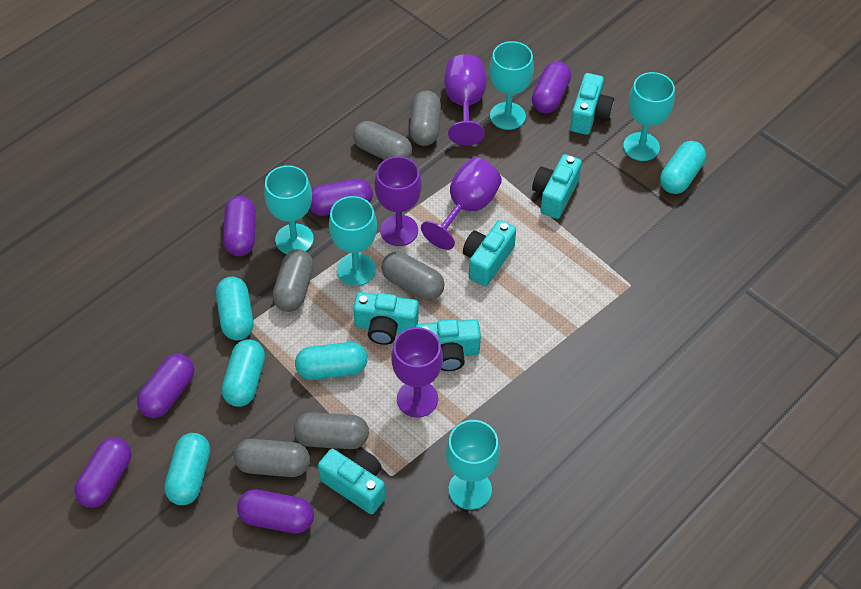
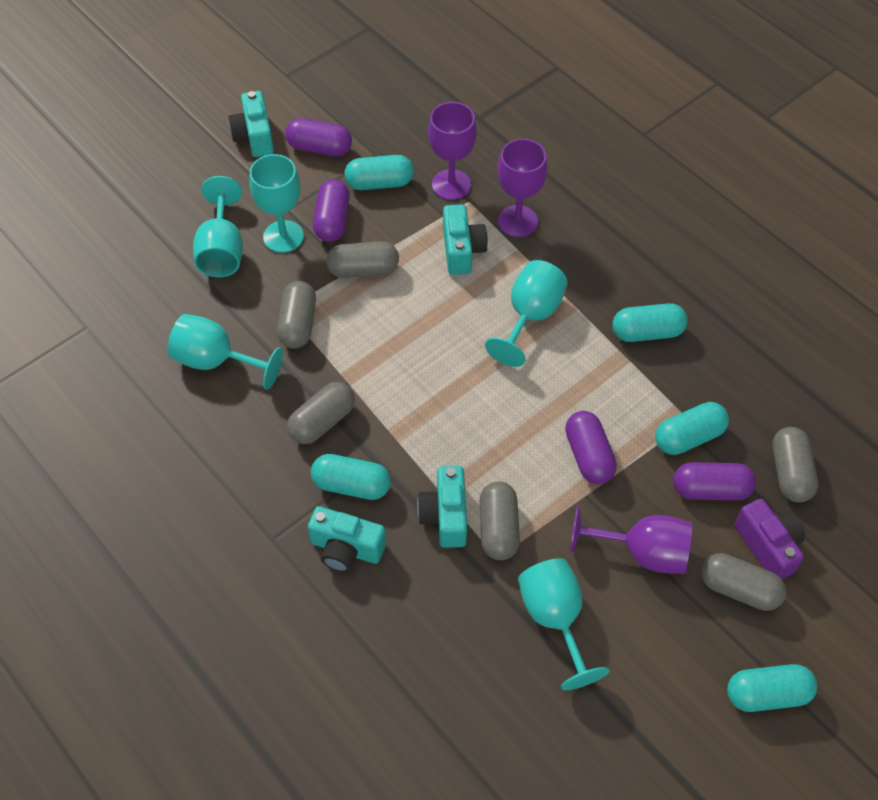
purple camera: none = 0 -> [734,499,805,579] = 1
purple capsule: [74,437,131,508] [137,354,194,418] [223,196,256,256] [237,490,314,534] [310,179,373,216] [532,61,571,113] = 6 -> [285,118,352,156] [313,179,350,242] [565,411,617,484] [673,462,756,501] = 4
purple goblet: [375,156,422,246] [391,327,443,417] [421,158,502,250] [444,54,486,145] = 4 -> [428,102,477,200] [497,139,548,237] [570,506,692,574] = 3
turquoise camera: [318,449,385,514] [353,292,419,345] [416,319,481,371] [463,220,516,287] [532,154,582,219] [570,73,614,135] = 6 -> [228,91,274,157] [308,506,386,572] [417,466,467,548] [443,204,488,275] = 4

